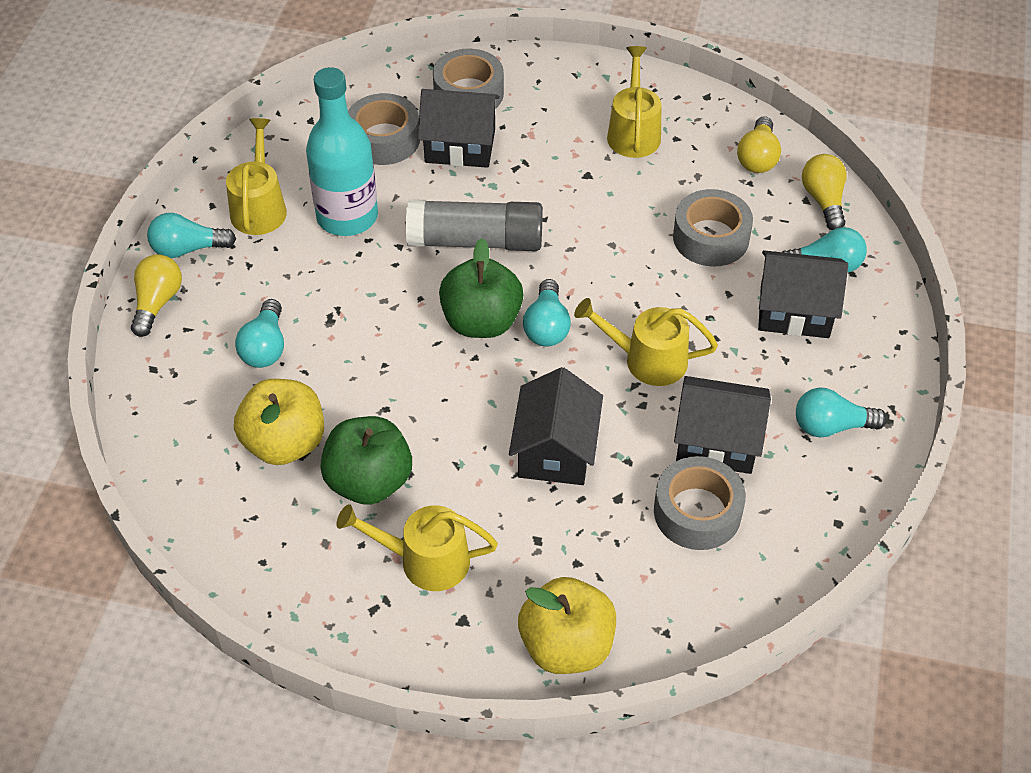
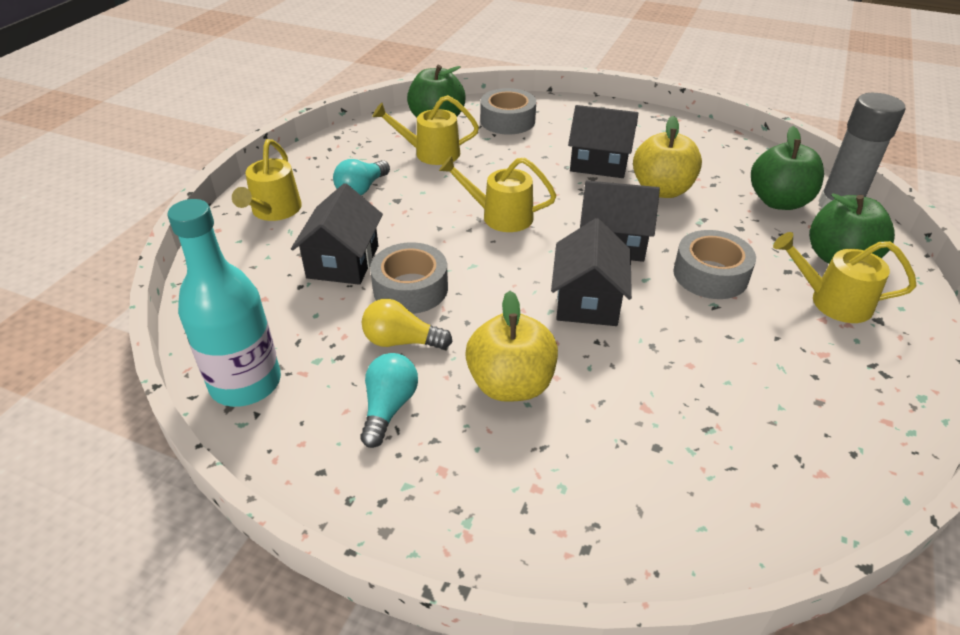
green apple: [320,416,412,505] [439,238,523,338] = 2 -> [407,65,466,117] [751,126,824,210] [809,194,895,264] = 3
grey tape: [348,93,420,165] [433,49,504,109] [654,456,746,550] [673,189,753,267] = 4 -> [370,242,448,314] [481,88,536,135] [673,230,756,299] = 3
turquoise light bulb: [147,213,236,258] [235,299,284,368] [523,279,571,347] [782,227,867,273] [796,387,887,438] = 5 -> [333,159,390,195] [360,353,418,448] = 2
yellow light bulb: [131,254,182,337] [737,116,781,173] [802,154,847,230] = 3 -> [362,299,452,350] = 1

